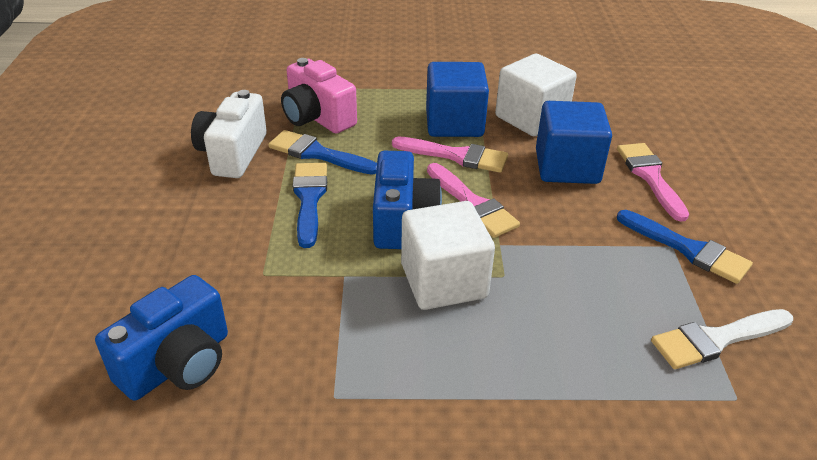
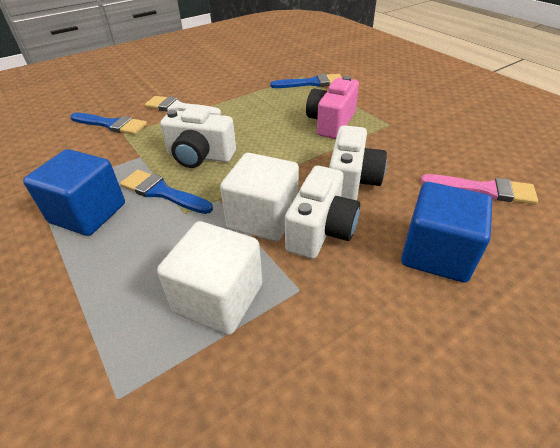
blue camera: [95,275,228,401] [373,151,442,249] = 2 -> none = 0
pink brush: [392,137,508,173] [427,163,520,238] [617,143,689,222] = 3 -> [421,174,538,204] = 1
white camera: [191,90,267,178] = 1 -> [160,106,236,168] [285,166,360,259] [329,125,387,200] = 3

